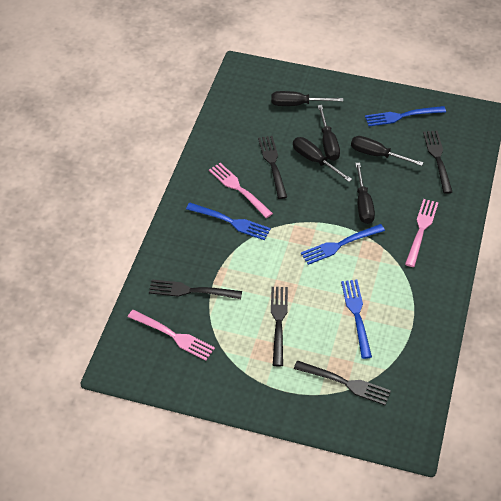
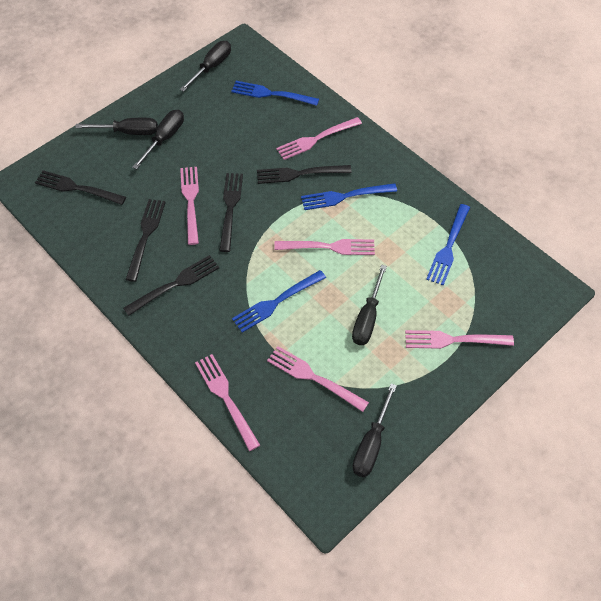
pink fork: [128,310,215,361] [209,163,273,218] [405,199,438,267] = 3 -> [180,167,199,245] [195,354,260,451] [267,346,369,412] [274,239,375,255] [276,117,362,160] [405,330,514,349] = 6

